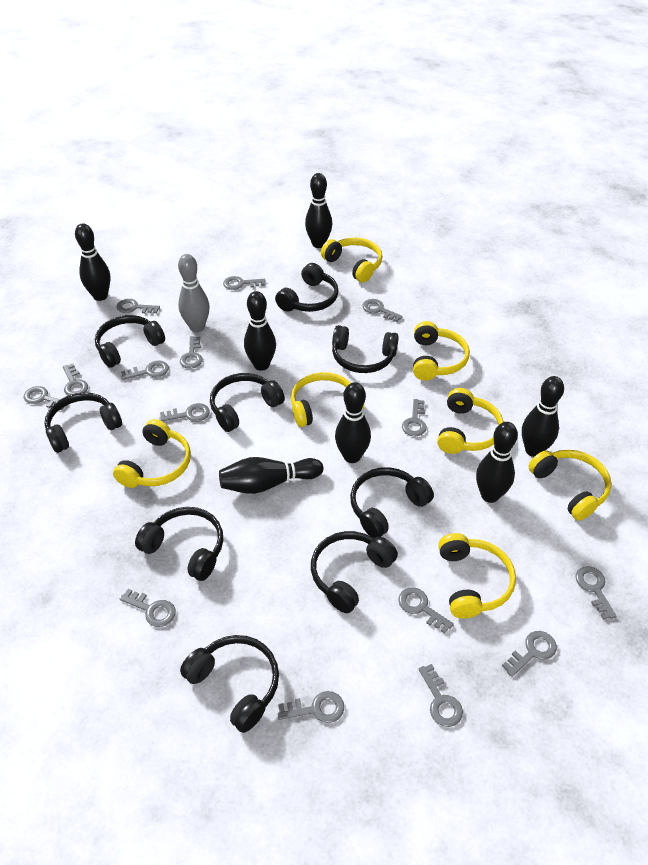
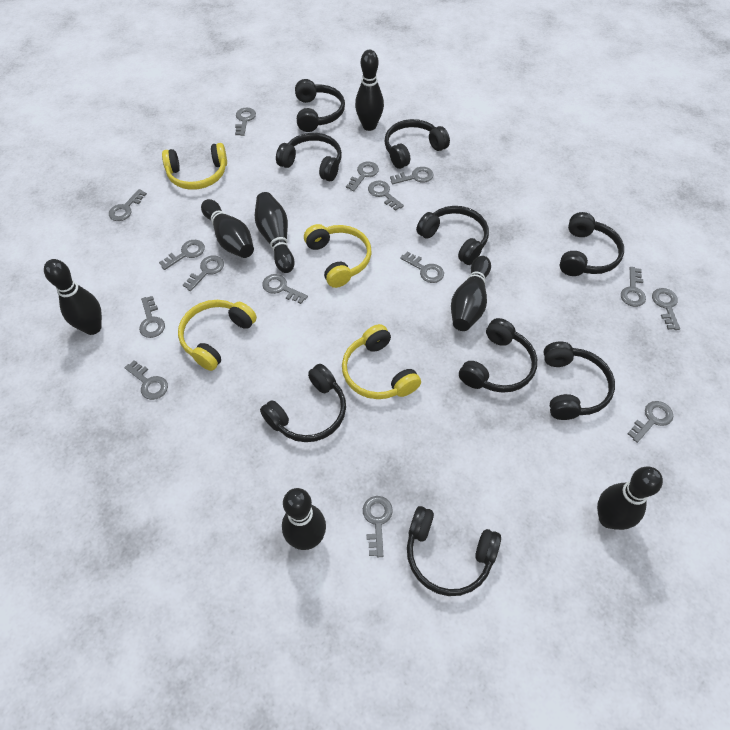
grey bowling pin: [178,254,210,332] = 1 -> none = 0
yellow headphones: [113,419,191,488] [291,372,364,427] [321,238,383,283] [413,321,470,381] [437,388,504,454] [438,533,516,619] [528,450,611,521] = 7 -> [162,143,227,190] [178,300,257,371] [304,224,372,288] [342,324,421,399] = 4

